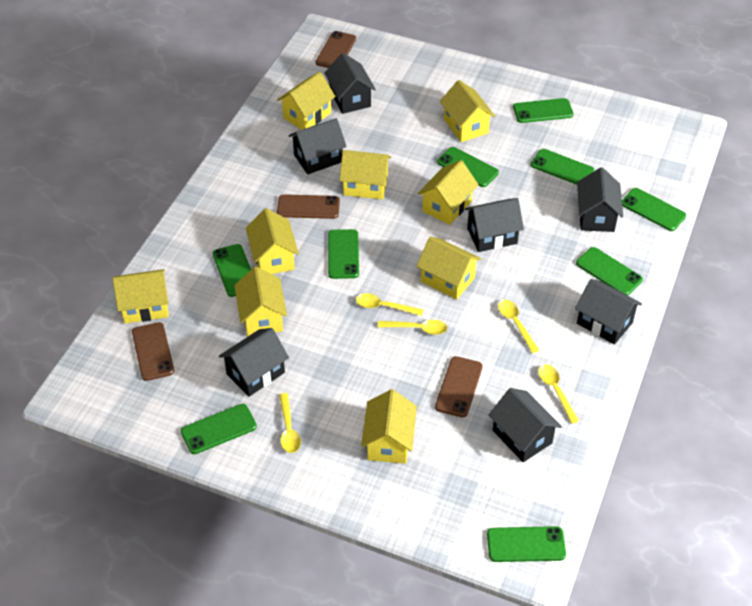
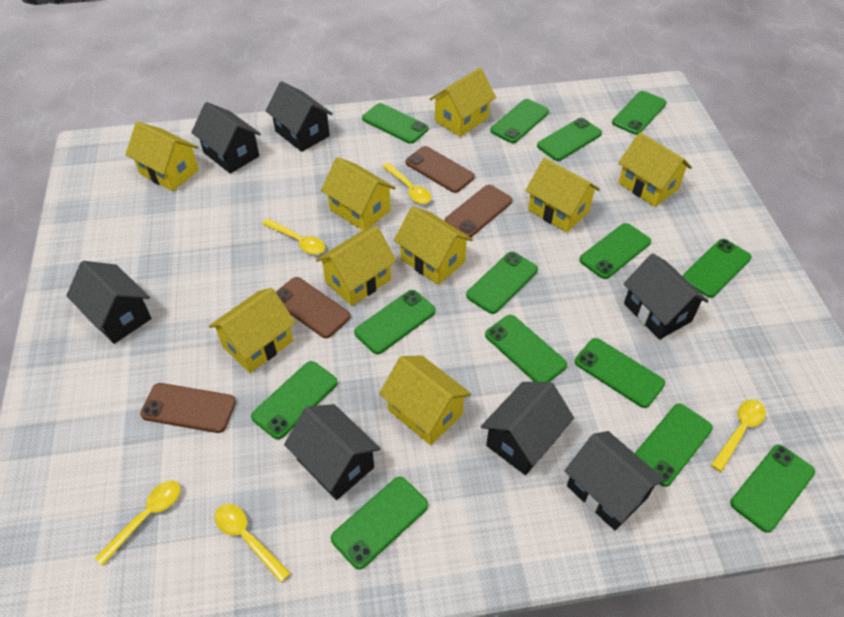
green phone: [181,404,257,454] [213,244,251,297] [328,229,359,279] [437,147,499,187] [487,526,566,562] [513,98,574,123] [531,149,594,185] [576,247,643,295] [622,188,686,231] = 9 -> [251,361,338,439] [331,477,428,569] [354,290,436,354] [362,103,428,144] [466,252,538,314] [485,315,567,382] [490,99,549,143] [537,118,602,161] [575,338,665,408] [579,223,651,279] [612,91,667,135] [635,404,713,487] [683,239,752,298] [730,444,815,533] = 14

